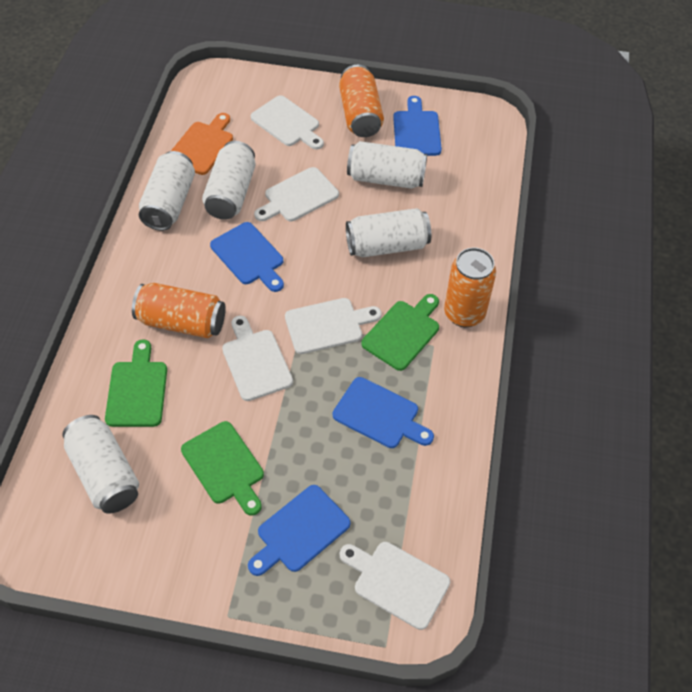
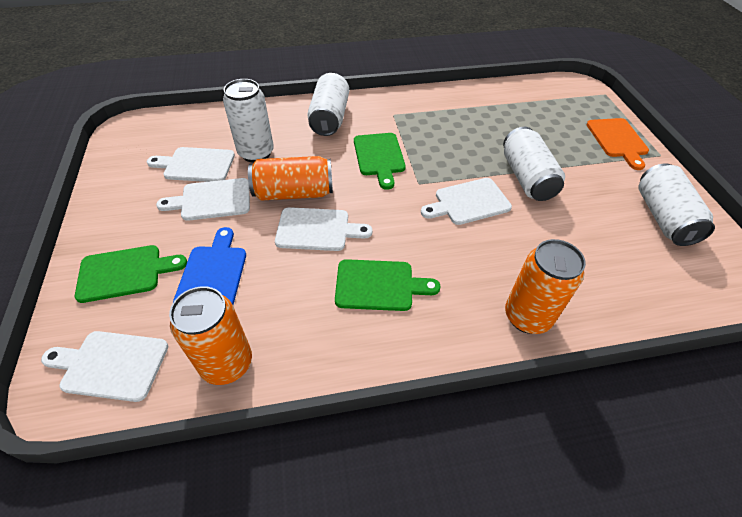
blue cutting board: [210,222,284,292] [248,485,351,576] [333,377,434,448] [393,96,442,156] = 4 -> [173,227,246,305] = 1
white can: [62,415,139,514] [139,151,195,231] [202,141,256,220] [346,208,431,257] [347,141,427,189] = 5 -> [223,79,274,163] [307,73,349,136] [503,127,565,201] [638,163,715,246] = 4

